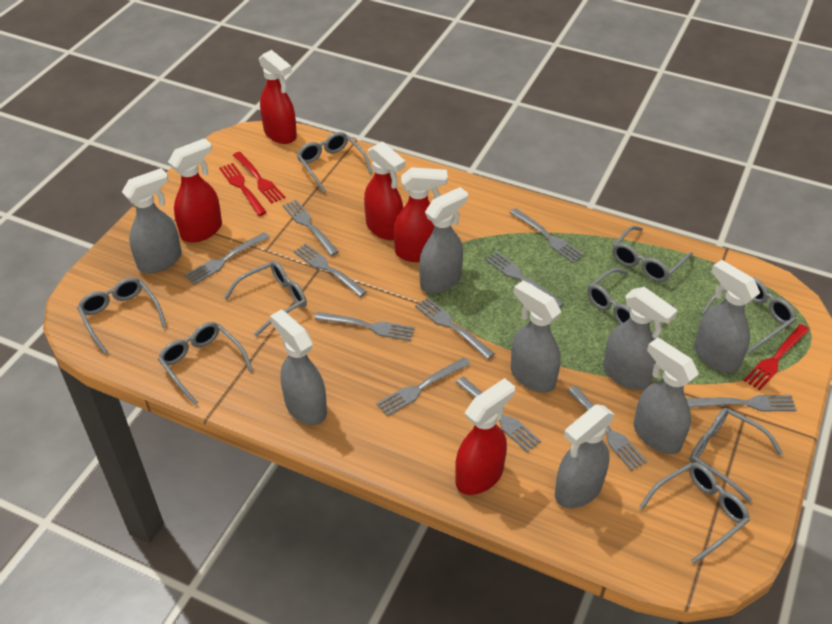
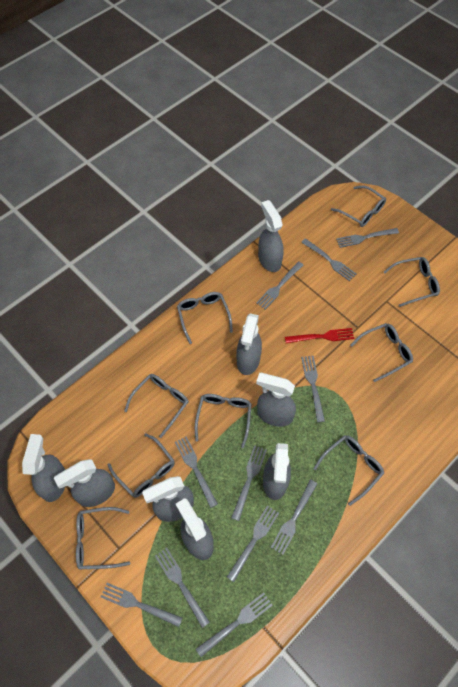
red fork: [219,163,267,216] [233,152,285,203] [744,324,809,390] = 3 -> [285,328,354,343] = 1
red spray bottle: [168,138,222,243] [259,50,297,144] [364,141,406,240] [394,167,448,262] [455,378,515,495] = 5 -> none = 0

